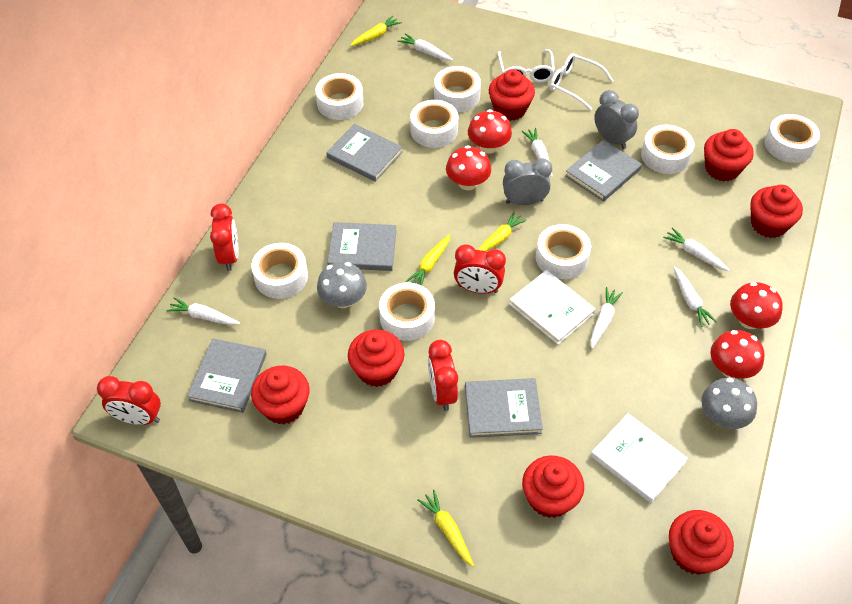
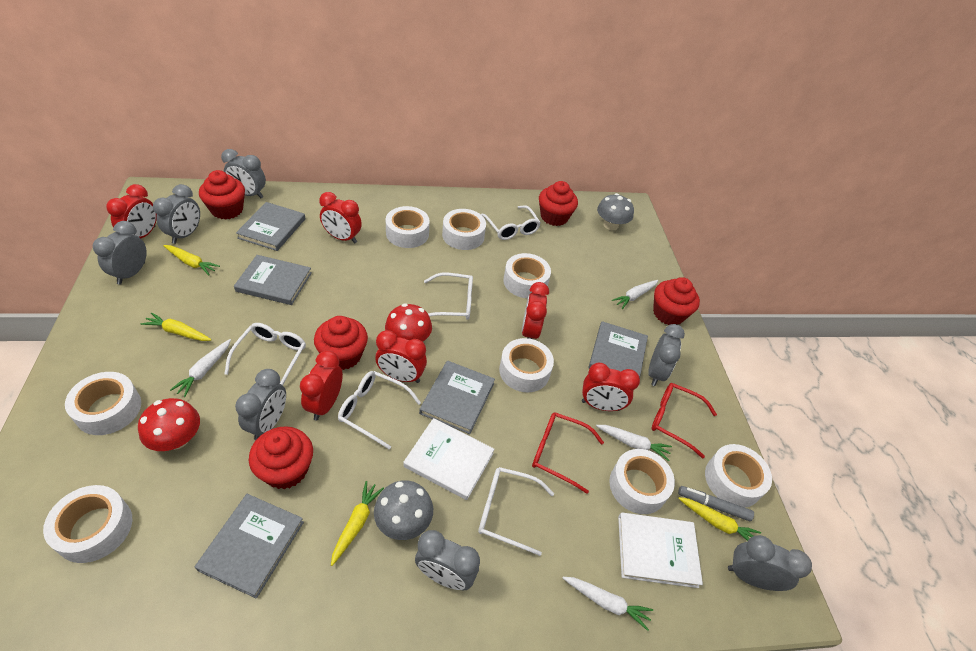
grey clock: [503,158,552,205] [594,90,639,149] = 2 -> [93,221,147,285] [153,184,200,244] [221,149,266,198] [235,369,286,440] [415,530,480,590] [648,324,685,386] [728,535,812,591] = 7
grey marker: none = 0 -> [678,486,754,521] = 1
red clock: [97,376,161,425] [210,203,238,271] [428,340,458,411] [454,244,506,294] = 4 -> [106,184,157,238] [300,350,343,420] [319,192,362,244] [375,330,427,383] [522,282,549,339] [582,363,640,411] = 6
red cupcake: [251,366,310,424] [348,329,405,387] [489,69,535,121] [522,455,584,518] [669,510,734,575] [704,129,754,181] [751,185,803,238] = 7 -> [199,170,245,220] [249,426,313,489] [314,316,368,370] [539,181,578,226] [653,277,700,325] = 5
red glasses: none = 0 -> [532,412,604,494] [652,383,717,458] = 2
red mushroom: [446,145,491,190] [468,109,512,154] [710,330,764,379] [730,282,783,329] = 4 -> [138,398,200,451] [385,303,432,342] = 2
white carrot: [166,297,240,325] [397,33,453,61] [522,128,553,177] [590,287,623,349] [663,228,730,271] [673,266,717,327] = 6 -> [170,339,231,397] [563,577,653,631] [596,425,672,461] [612,280,658,309] = 4
white glasses: [497,49,555,82] [550,53,614,111] = 2 -> [224,323,306,386] [338,371,421,450] [424,273,473,320] [478,467,554,556] [481,205,541,240] = 5

